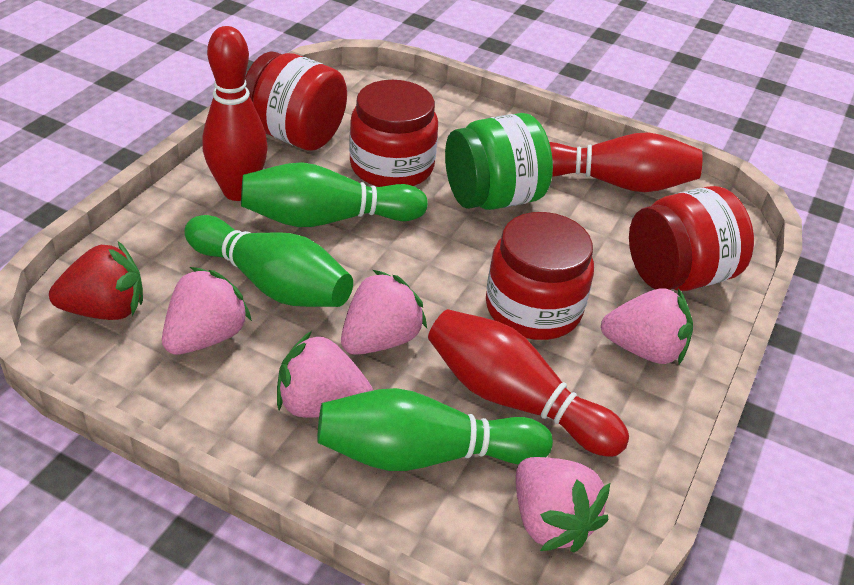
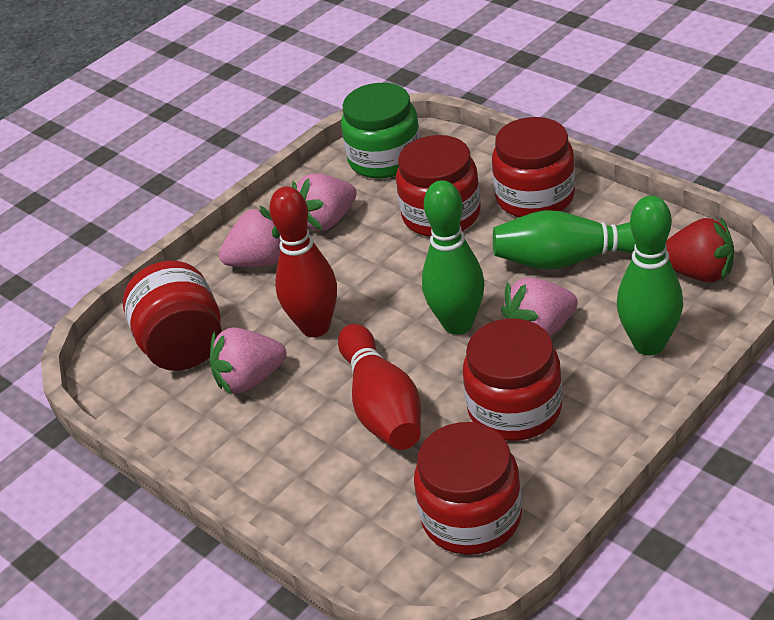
pink strawberry: [162,267,252,355] [277,331,373,418] [341,270,427,355] [516,457,610,552] [601,288,693,365] = 5 -> [210,327,287,395] [219,205,281,267] [292,174,357,231] [501,277,578,336] = 4
red bowling pin: [202,26,268,201] [428,309,629,457] [549,132,703,192] = 3 -> [269,186,337,337] [338,324,421,450] = 2
red jar: [245,51,347,151] [349,80,438,187] [486,212,594,340] [629,186,754,291] = 4 -> [123,261,222,371] [396,135,481,237] [414,422,522,555] [463,318,562,441] [492,117,575,217] = 5

